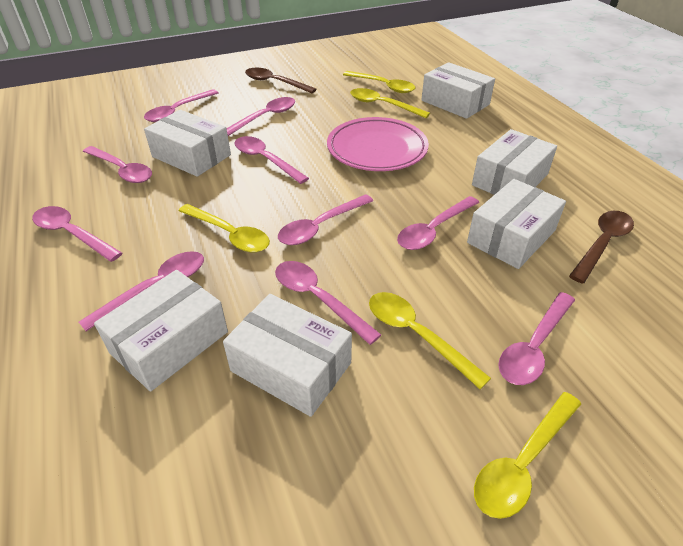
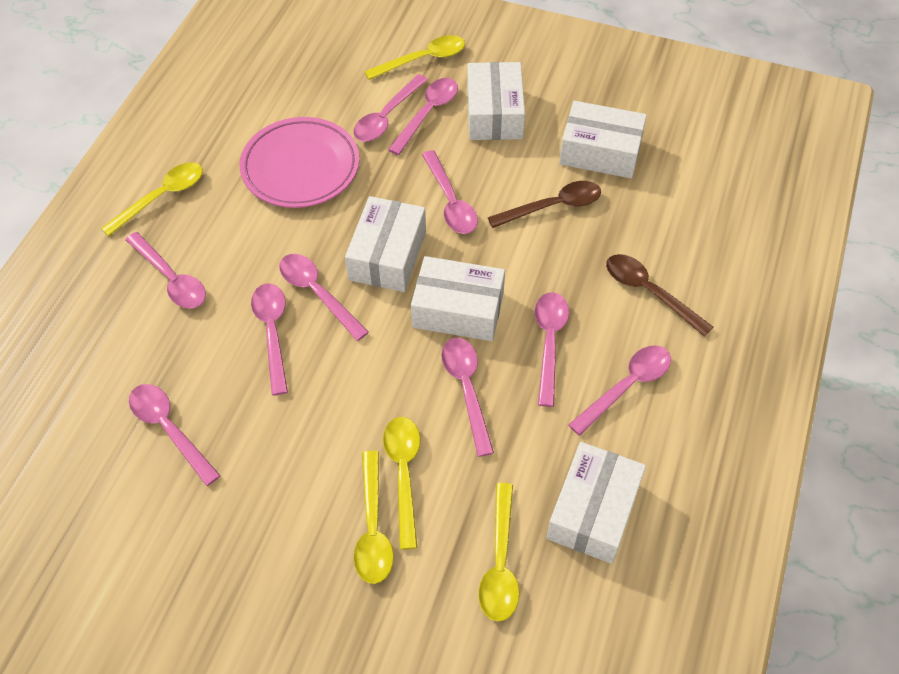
white box: [94,270,228,392] [144,110,231,177] [223,294,352,417] [421,62,495,119] [467,179,566,269] [472,129,557,195] = 6 -> [345,196,426,292] [411,256,505,341] [467,62,525,140] [546,442,646,564] [559,101,647,179] = 5

